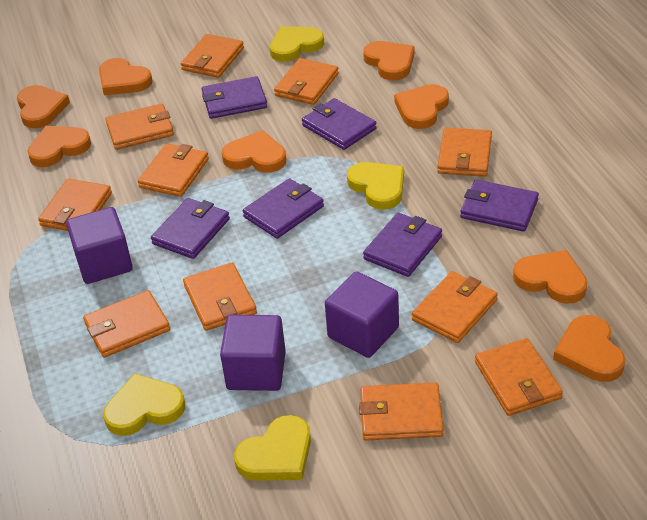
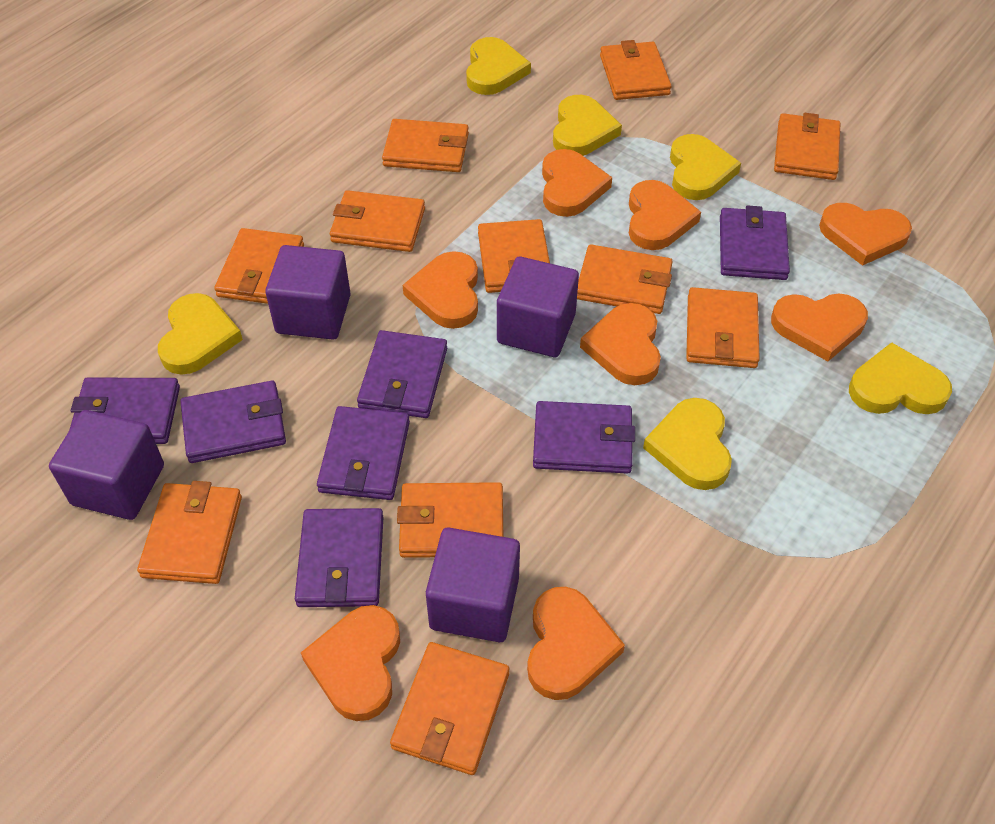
purple cube: [66,207,133,284] [220,315,286,391] [325,271,399,358] = 3 -> [49,410,164,520] [265,245,351,340] [426,527,520,642] [497,257,579,357] = 4
purple wallet: [151,198,230,259] [202,76,267,119] [243,178,324,239] [302,98,377,150] [363,213,442,277] [460,180,539,232] = 6 -> [70,378,180,444] [180,381,286,463] [295,508,383,607] [317,406,410,500] [357,330,447,418] [533,401,635,474] [720,205,790,280] = 7
yellow heart: [103,373,185,436] [234,415,311,481] [270,26,324,62] [347,162,404,210] = 4 -> [158,293,243,375] [466,37,531,95] [553,95,622,156] [643,398,732,490] [670,134,741,200] [849,342,952,414] = 6

